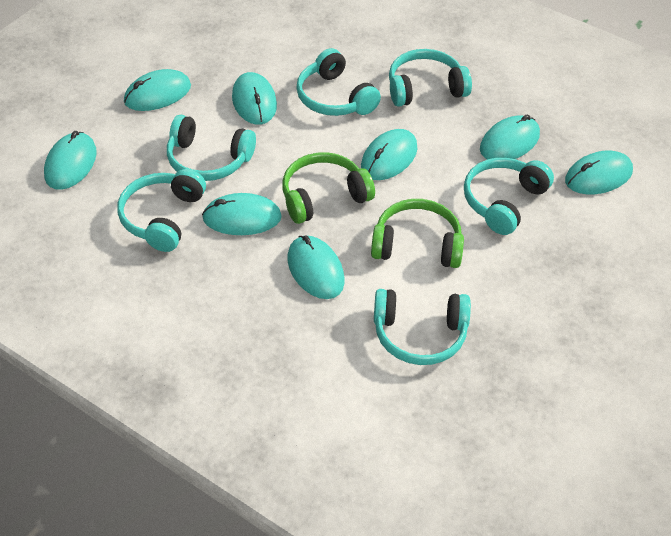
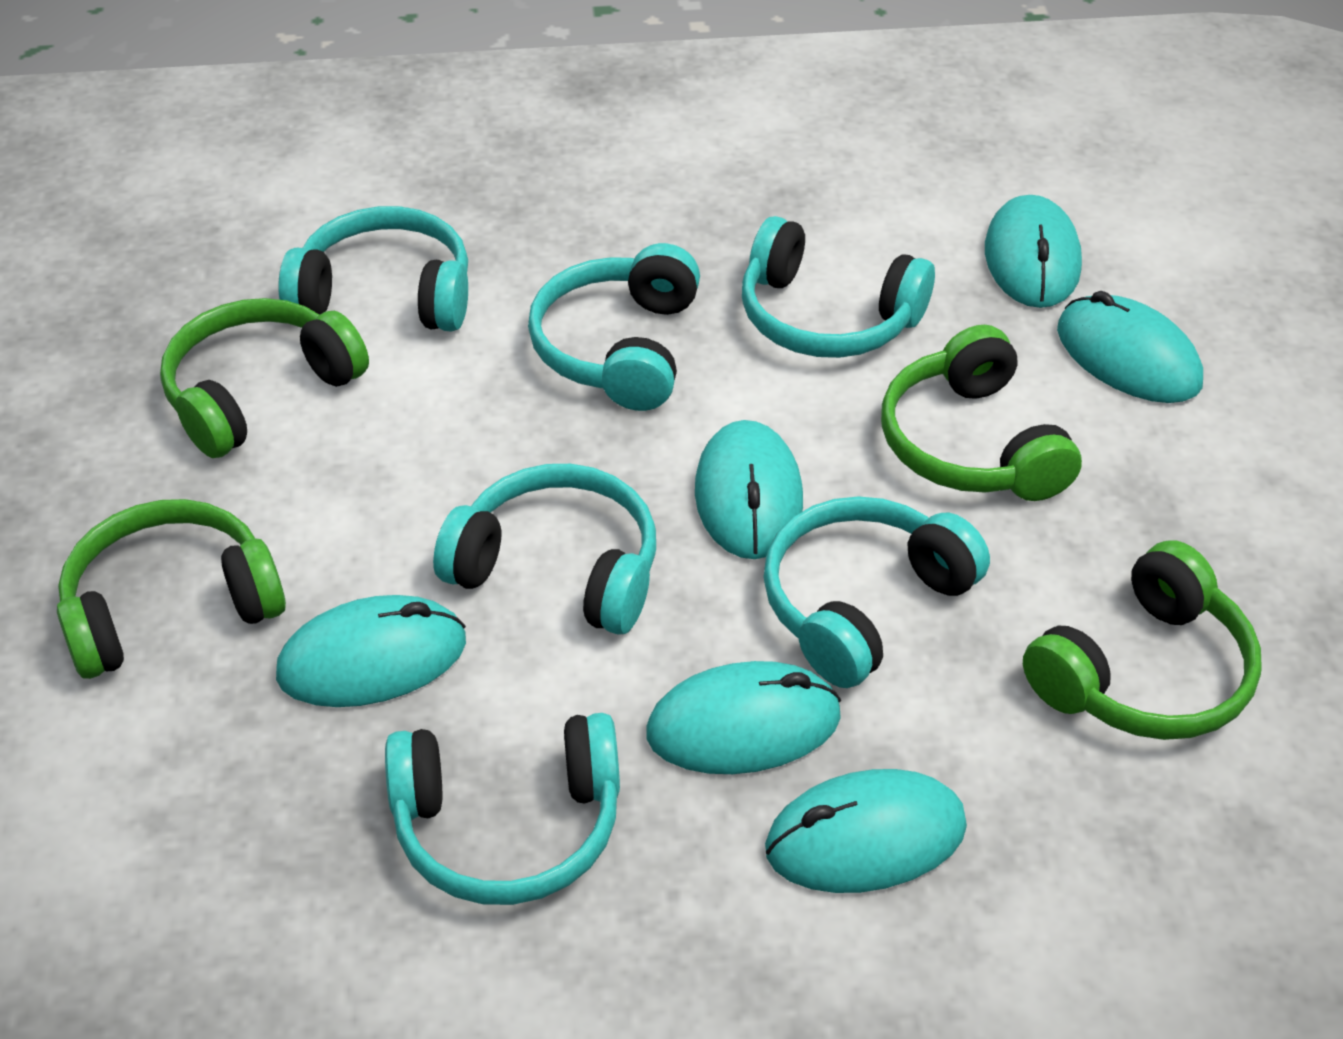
green headphones: [282,152,375,224] [371,199,464,268] = 2 -> [57,499,286,679] [160,298,369,458] [881,325,1082,501] [1023,540,1262,740] = 4
turquoise mouse: [44,131,97,190] [124,69,191,111] [202,193,282,235] [232,72,277,125] [288,235,345,299] [361,129,418,180] [480,114,540,159] [565,150,633,194] = 8 -> [276,595,466,707] [646,661,841,774] [695,420,803,559] [765,769,967,893] [985,195,1082,308] [1057,291,1203,403] = 6

